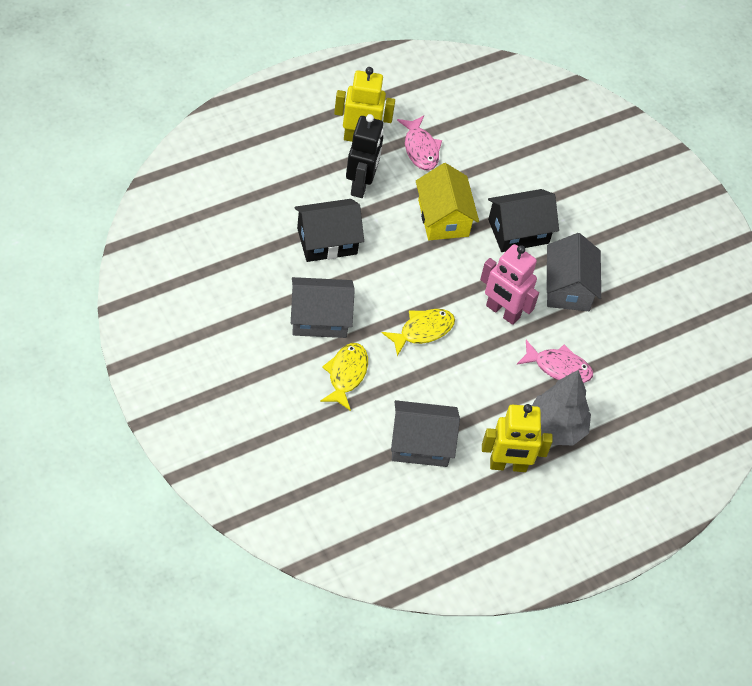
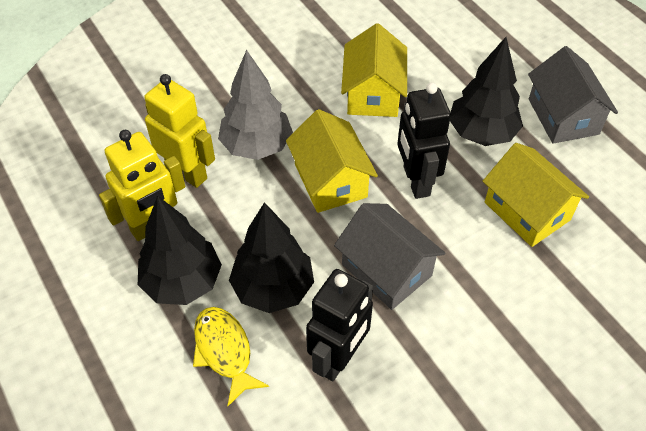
black house: [294,199,364,262] [488,189,559,252] = 2 -> none = 0
black robot: [346,114,384,198] = 1 -> [306,269,373,381] [397,83,451,199] = 2
black tree: none = 0 -> [138,196,222,305] [229,202,314,313] [450,37,523,146] = 3
grey house: [291,277,355,338] [391,400,460,467] [546,233,601,311] = 3 -> [334,203,445,310] [528,46,618,144] = 2
pink fish: [397,115,442,170] [517,340,593,383] = 2 -> none = 0
pink robot: [480,244,539,325] = 1 -> none = 0
yellow fish: [320,343,368,411] [382,309,455,356] = 2 -> [193,307,269,406] = 1
yellow house: [416,163,479,240] = 1 -> [286,109,378,213] [341,23,407,117] [483,143,589,247] = 3

